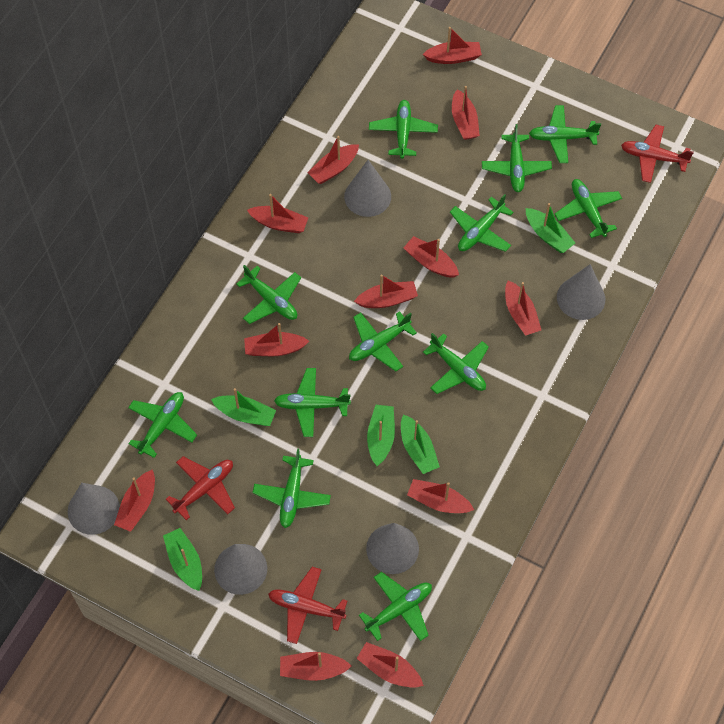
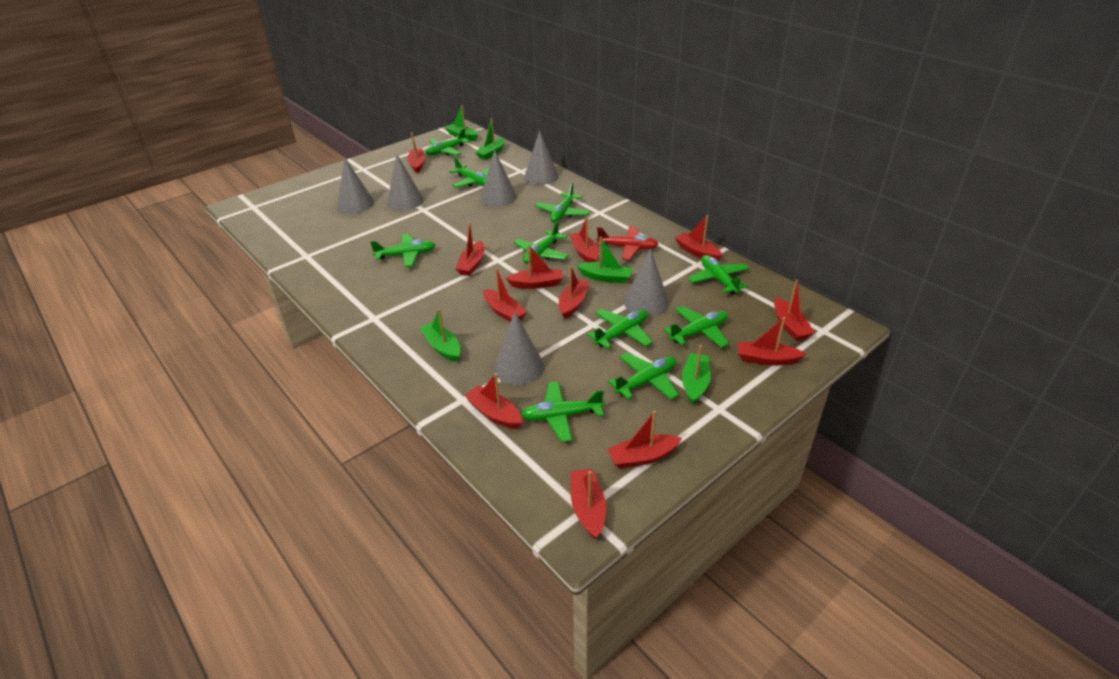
green plane: [128,392,197,458] [237,265,301,324] [252,448,331,528] [274,368,351,437] [349,311,417,371] [359,572,432,641] [369,100,438,159] [423,333,489,394] [450,194,514,252] [482,124,552,192] [529,105,601,163] [554,179,622,238] = 12 -> [370,233,435,267] [426,128,470,156] [449,157,489,188] [513,221,569,264] [521,382,604,442] [535,183,590,222] [587,309,653,349] [608,353,679,400] [663,306,729,348] [688,255,749,294] = 10
grey cone: [68,483,120,535] [214,544,267,595] [344,160,391,217] [366,523,419,574] [557,264,605,320] = 5 -> [337,157,374,213] [387,154,424,210] [481,150,517,206] [494,312,544,385] [524,130,559,185] [624,248,669,316] = 6
red plane: [166,456,235,520] [268,567,347,644] [621,125,694,183] = 3 -> [597,226,658,260] = 1

